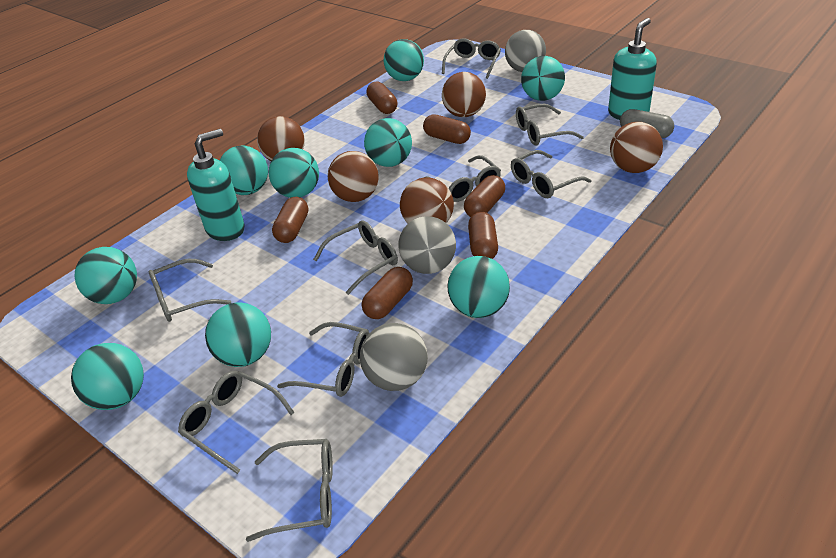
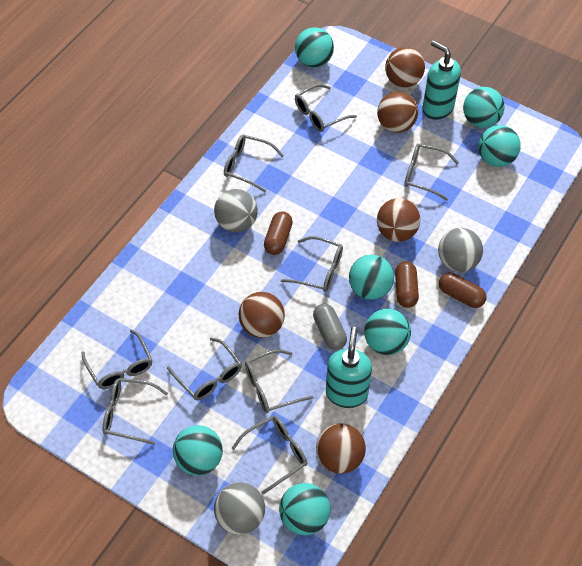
brown capsule: [272,197,308,243] [362,267,413,319] [367,81,397,114] [423,115,471,144] [464,175,505,217] [468,212,498,259] = 6 -> [264,211,293,255] [395,261,419,308] [439,273,487,308] = 3
turquoise ball: [71,343,144,410] [75,247,137,304] [205,302,271,367] [220,146,268,195] [269,148,319,198] [364,118,412,167] [383,39,424,81] [447,256,510,318] [521,56,565,101] = 9 -> [173,425,223,476] [279,483,331,535] [295,27,334,67] [349,255,394,300] [364,309,411,355] [463,87,504,128] [478,125,521,167] = 7

